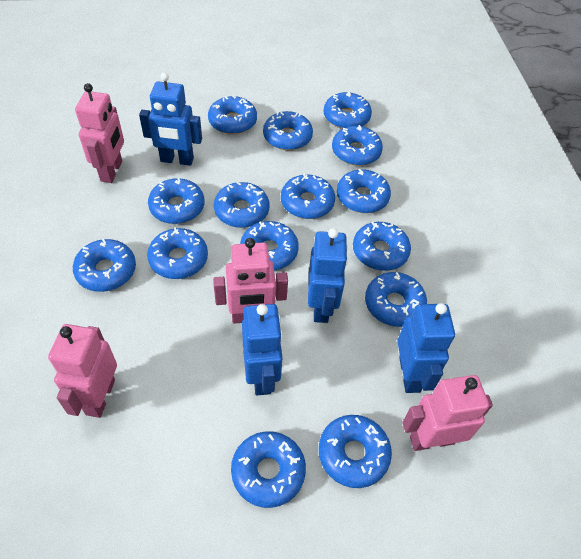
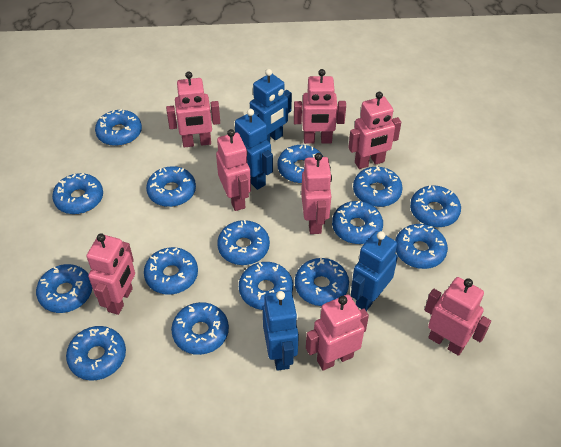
pink robot: [48,324,117,418] [75,83,124,183] [213,238,288,324] [402,375,493,451] = 4 -> [87,234,135,315] [166,72,220,147] [216,129,251,211] [294,69,346,144] [301,153,332,234] [306,295,369,371] [348,92,401,169] [425,277,491,356] = 8

